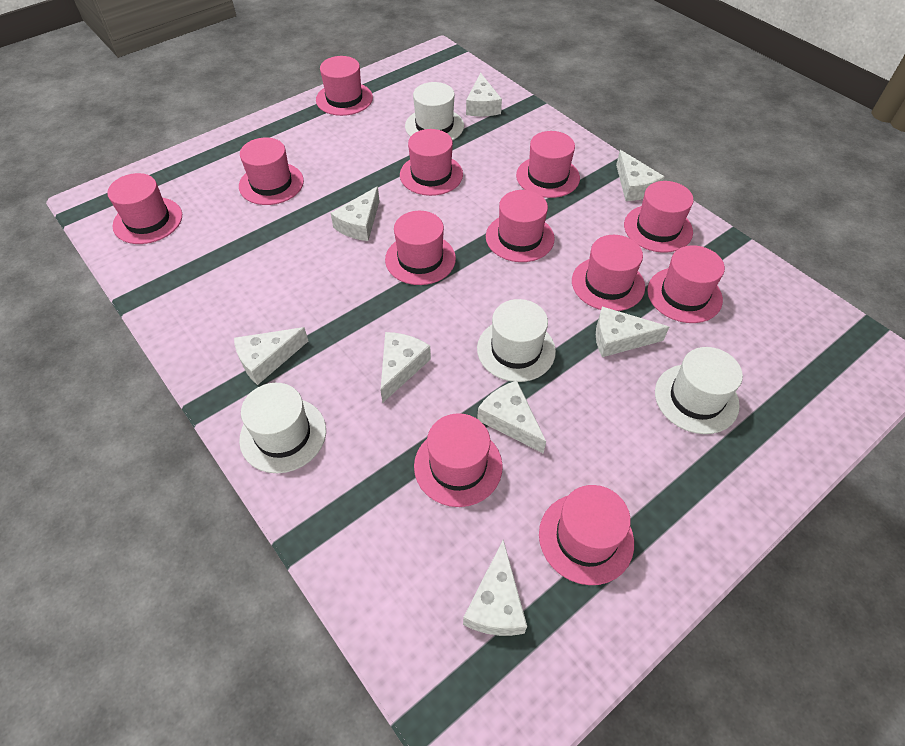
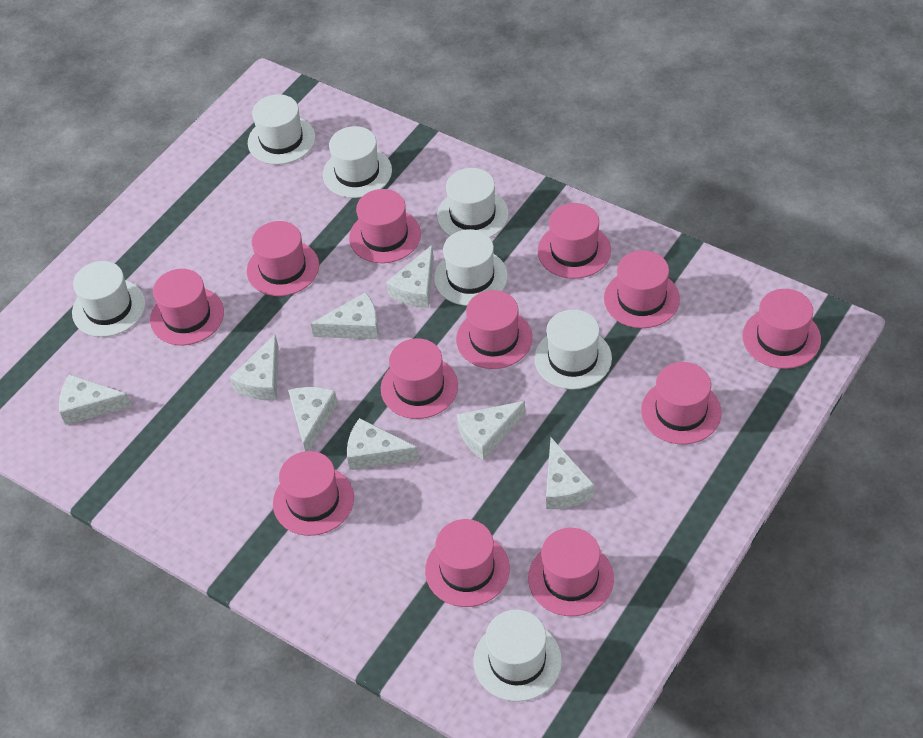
white hat: [239,383,326,473] [405,82,464,141] [477,299,556,382] [655,347,743,434] = 4 -> [72,261,146,337] [248,94,315,165] [323,126,392,198] [434,229,508,306] [437,168,509,238] [473,610,562,702] [534,309,612,390] = 7

